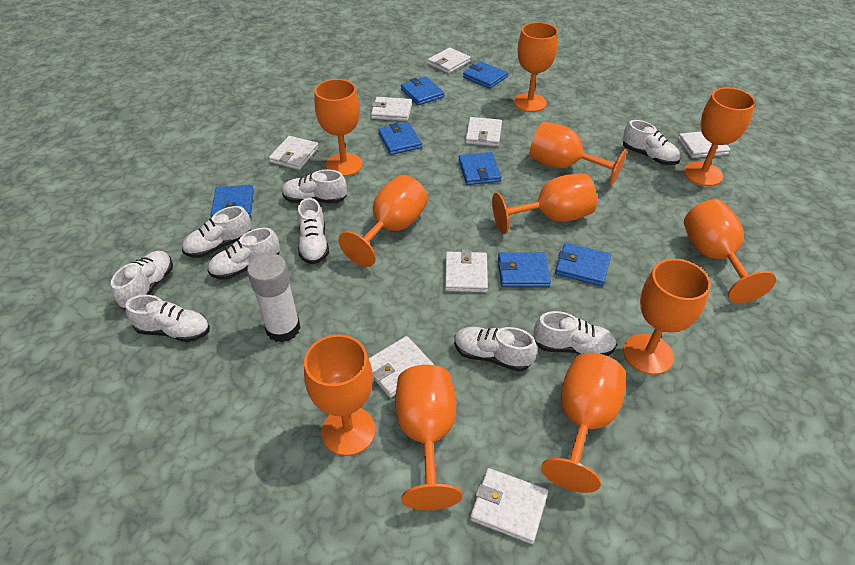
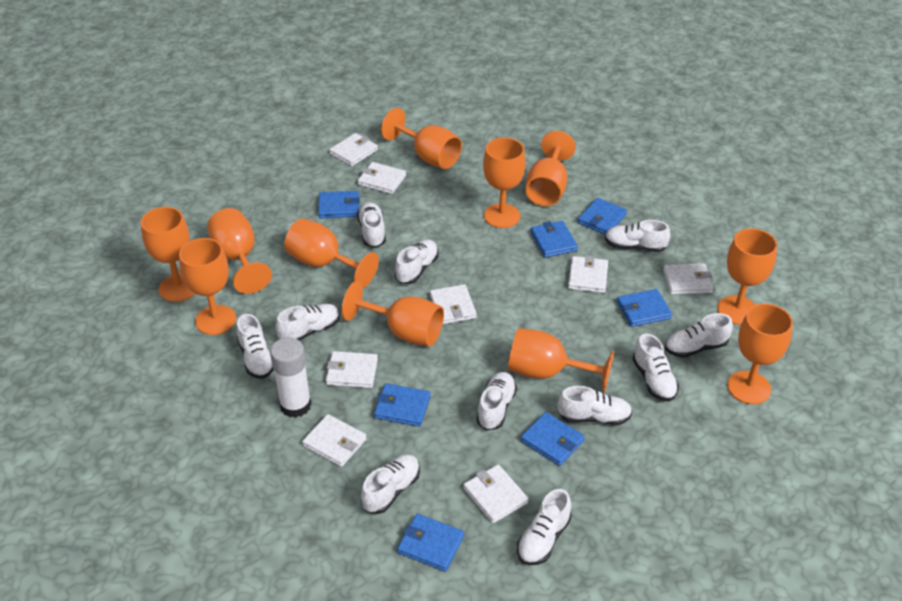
white shoe: [111,251,173,310] [125,295,210,342] [182,206,251,258] [208,228,280,280] [282,169,347,203] [298,198,329,264] [454,327,537,372] [533,311,617,356] [623,120,681,165] = 9 -> [237,314,274,379] [275,304,340,341] [357,202,386,248] [361,454,420,514] [395,239,439,284] [476,372,517,430] [517,489,572,565] [558,386,632,425] [605,220,670,252] [633,334,679,402] [665,313,733,358] = 11

